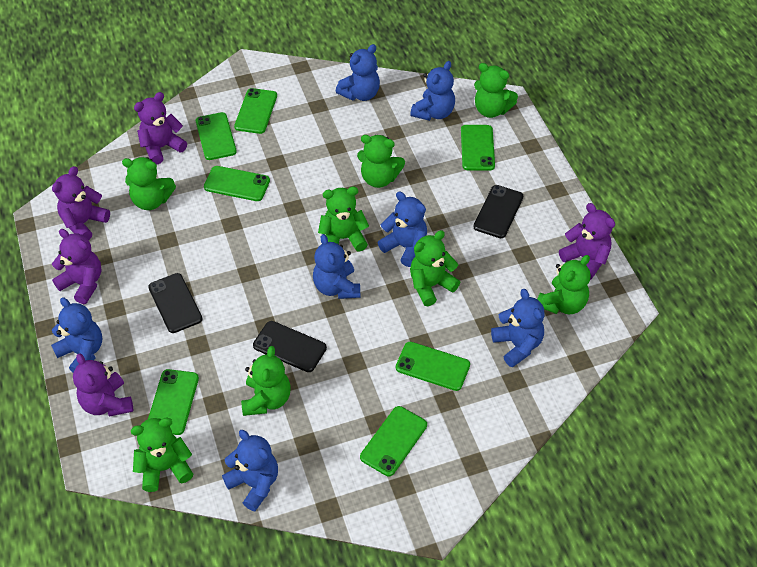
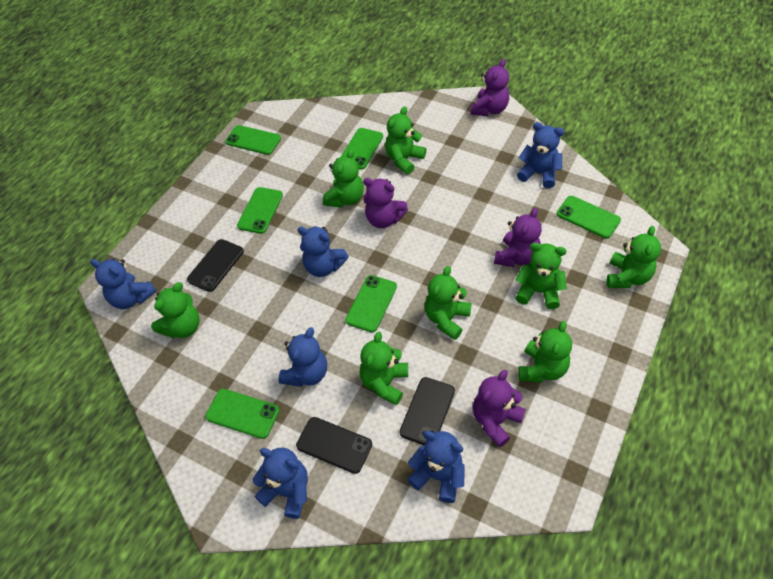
blue teddy bear: [51,297,102,372] [222,430,278,511] [313,234,361,299] [336,44,380,101] [378,191,427,267] [410,61,455,121] [491,289,545,367] = 7 -> [90,259,156,309] [253,448,308,519] [278,327,327,387] [297,226,349,277] [407,431,465,503] [517,122,564,188] = 6
green phone: [148,369,199,435] [196,112,237,160] [204,166,270,201] [234,88,277,134] [360,406,427,476] [396,342,470,391] [461,125,495,171] = 7 -> [205,389,279,439] [225,125,281,155] [237,187,283,234] [341,128,383,170] [345,275,397,332] [557,196,621,239] = 6
purple teddy bear: [52,166,110,240] [52,229,102,304] [73,353,133,417] [134,92,187,165] [559,203,615,280] = 5 -> [363,178,408,228] [471,59,509,116] [473,370,526,448] [494,208,542,267] = 4

